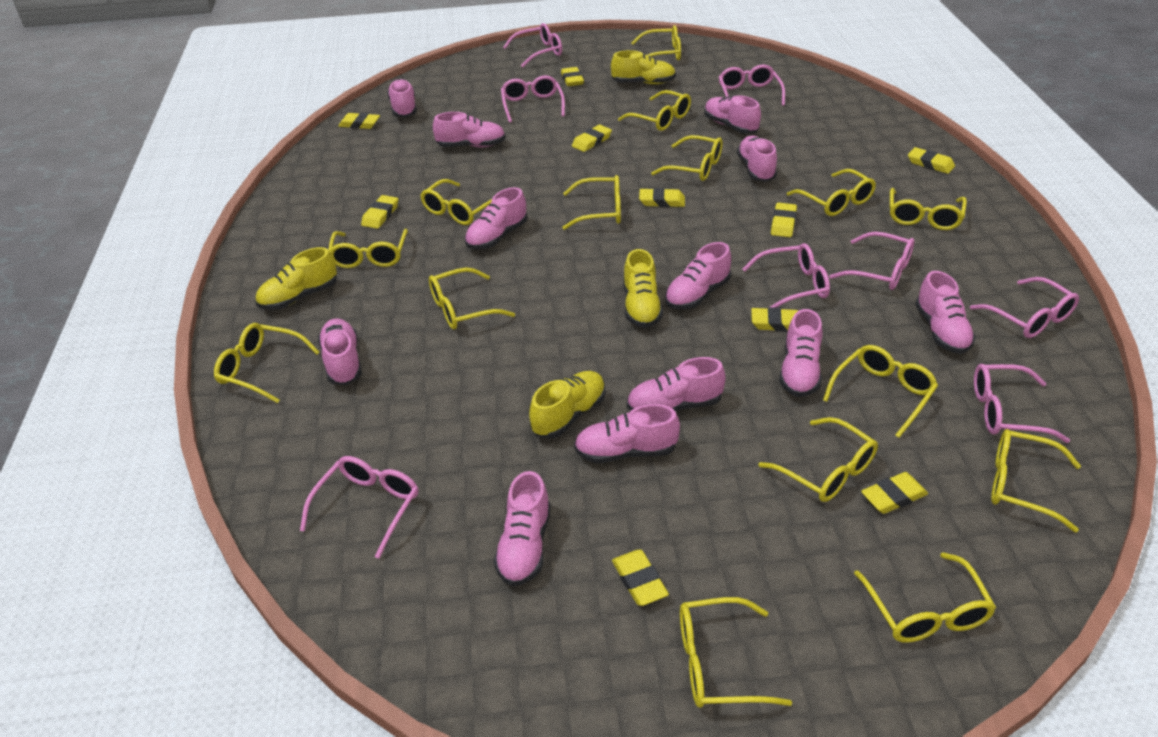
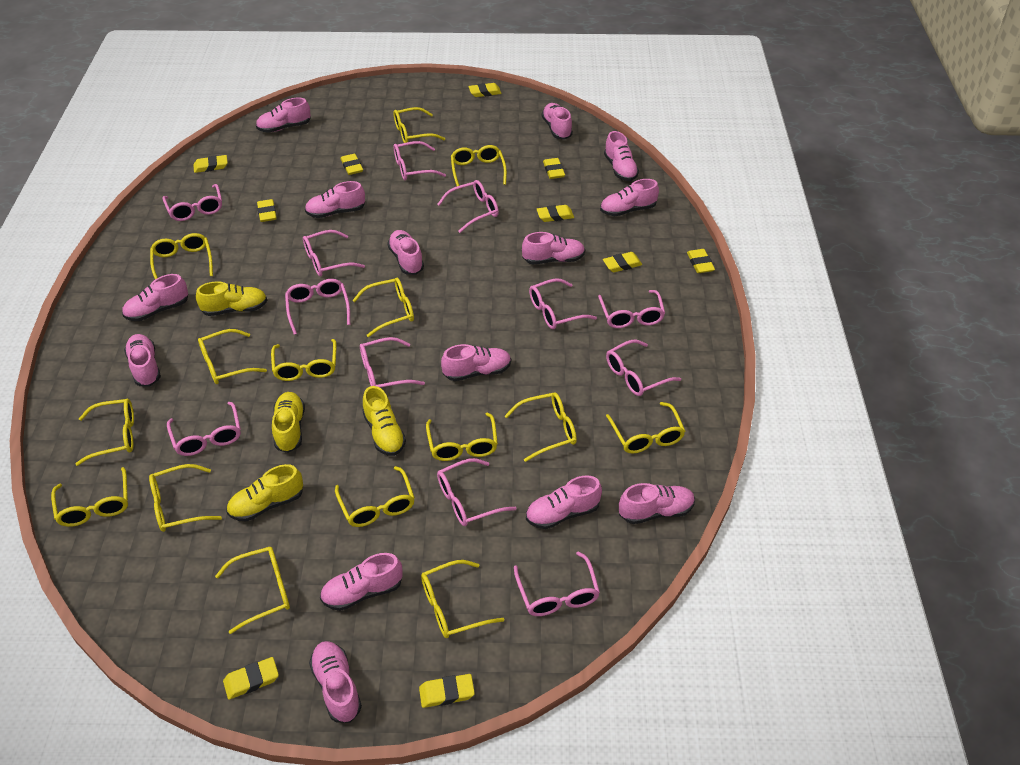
pink glasses: [300,456,418,559] [501,75,565,123] [503,23,562,67] [719,65,785,106] [742,243,830,309] [830,231,915,290] [970,277,1079,338] [974,364,1070,443] = 8 -> [163,184,222,221] [167,402,241,456] [285,279,350,335] [303,230,365,277] [360,337,425,388] [394,141,446,180] [437,180,499,233] [437,458,516,526] [514,551,600,616] [529,278,597,329] [598,290,665,328] [606,340,681,396] = 12
pink shoe: [318,318,362,385] [387,79,417,117] [433,112,506,147] [465,187,527,249] [494,471,551,586] [574,404,680,463] [627,357,726,411] [665,242,731,309] [704,95,761,134] [737,136,777,182] [779,309,823,397] [915,271,976,354] = 12 -> [122,274,188,321] [124,334,161,386] [256,98,311,133] [305,181,365,218] [309,641,362,723] [320,553,403,611] [387,230,424,275] [441,344,511,381] [522,232,585,264] [526,475,602,529] [541,103,573,139] [600,179,659,216] [604,131,639,181] [619,483,695,524] = 14

